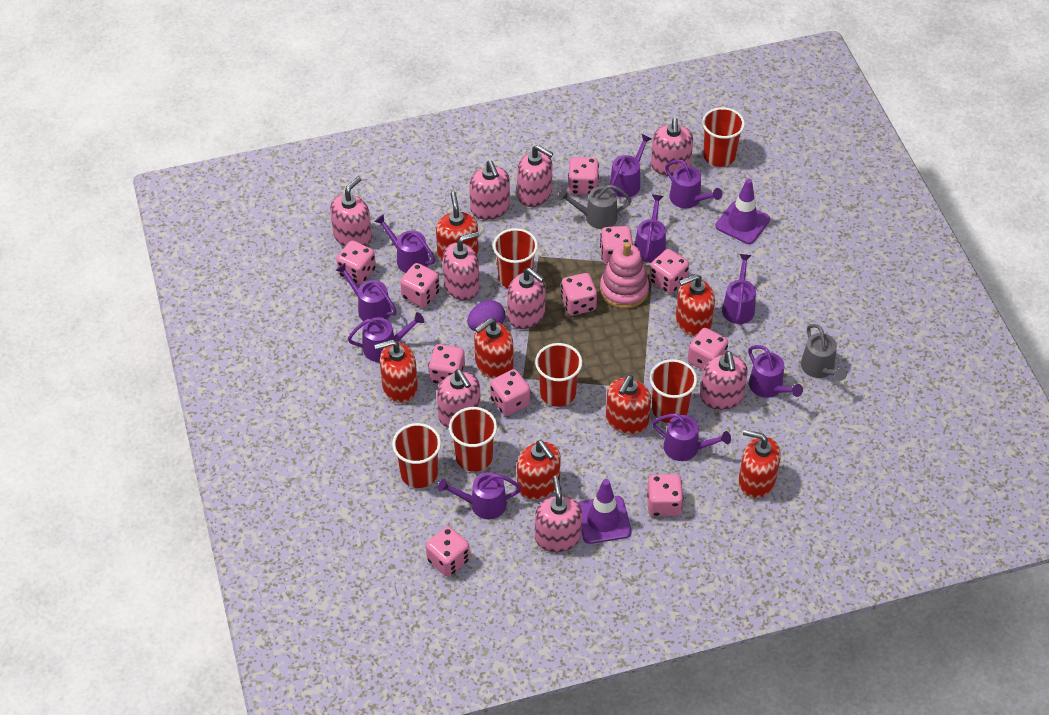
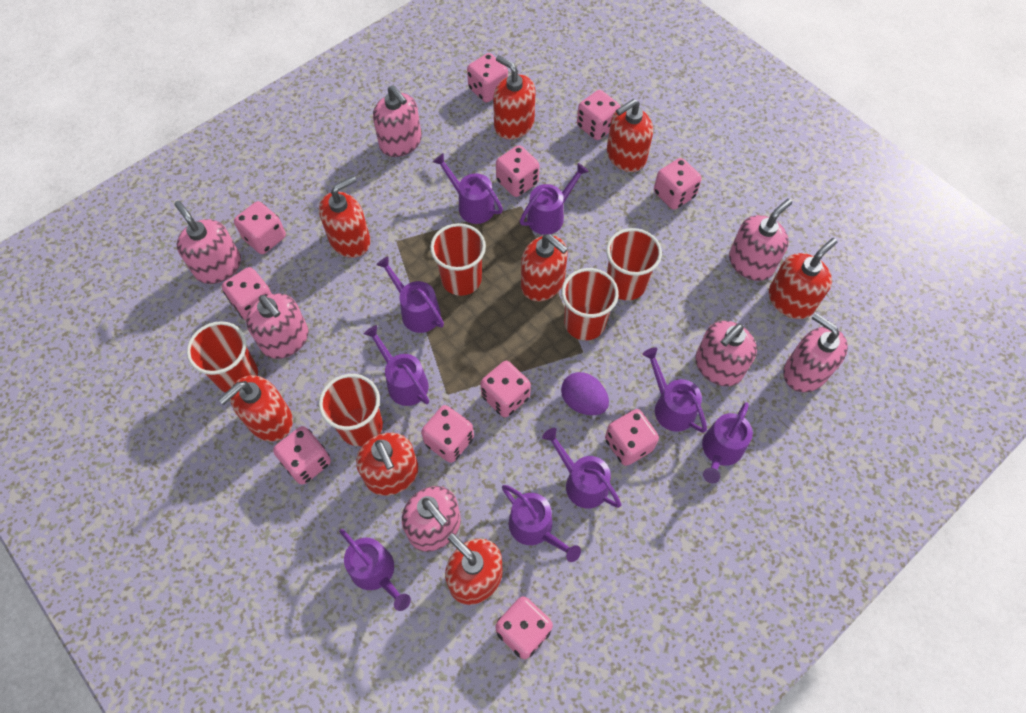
grey watering can: [558,185,632,229] [801,324,847,381] = 2 -> none = 0
pink soap dispenser: [330,177,372,247] [437,369,481,428] [443,231,480,301] [469,161,510,220] [507,268,546,329] [517,145,553,207] [535,476,582,552] [651,118,693,176] [700,351,748,410] = 9 -> [174,201,241,284] [246,293,308,359] [373,85,421,157] [402,486,461,552] [695,321,757,386] [729,199,792,281] [783,313,848,392] = 7
pink stacking toy: [600,242,649,309] = 1 -> none = 0
purple traffic cone: [578,479,631,544] [715,178,770,244] = 2 -> none = 0
purple watering can: [336,263,396,321] [348,312,424,362] [374,214,435,273] [438,472,521,519] [609,134,652,198] [634,195,666,263] [652,414,731,461] [665,159,722,208] [722,254,756,324] [748,345,803,398] = 10 -> [339,529,411,611] [364,325,429,406] [376,256,444,333] [433,153,503,224] [502,485,581,562] [520,163,589,235] [542,428,621,509] [642,347,707,433] [702,402,753,483] = 9
red cup: [392,423,441,488] [449,407,497,472] [493,228,538,288] [535,343,582,407] [650,359,697,423] [702,107,745,167] = 6 -> [187,321,258,393] [319,374,383,446] [430,223,486,296] [562,268,619,340] [606,228,662,300] = 5
red soap dispenser: [374,339,418,403] [436,191,479,261] [474,318,513,379] [517,440,561,500] [606,375,651,434] [676,274,715,337] [739,429,781,498] = 7 -> [218,375,293,441] [319,176,370,258] [356,433,419,496] [445,533,503,605] [493,55,536,139] [521,234,568,301] [607,99,653,172] [769,238,837,319] = 8

